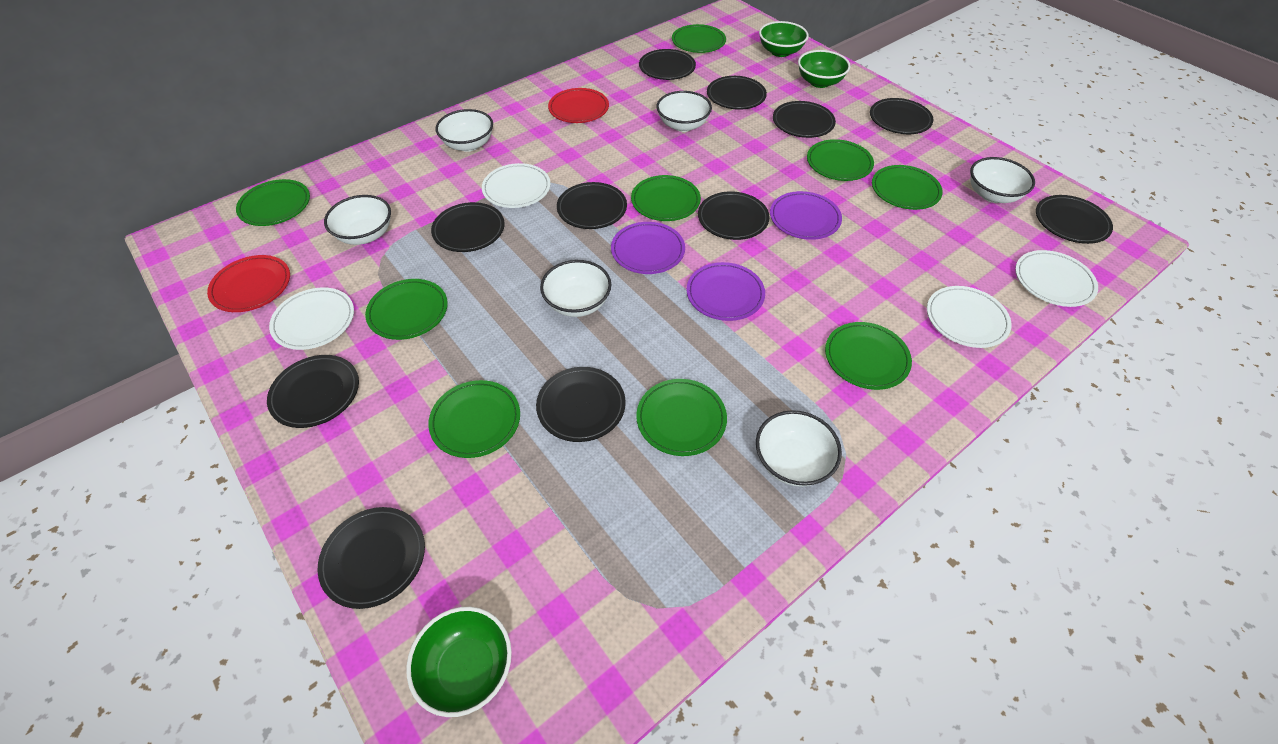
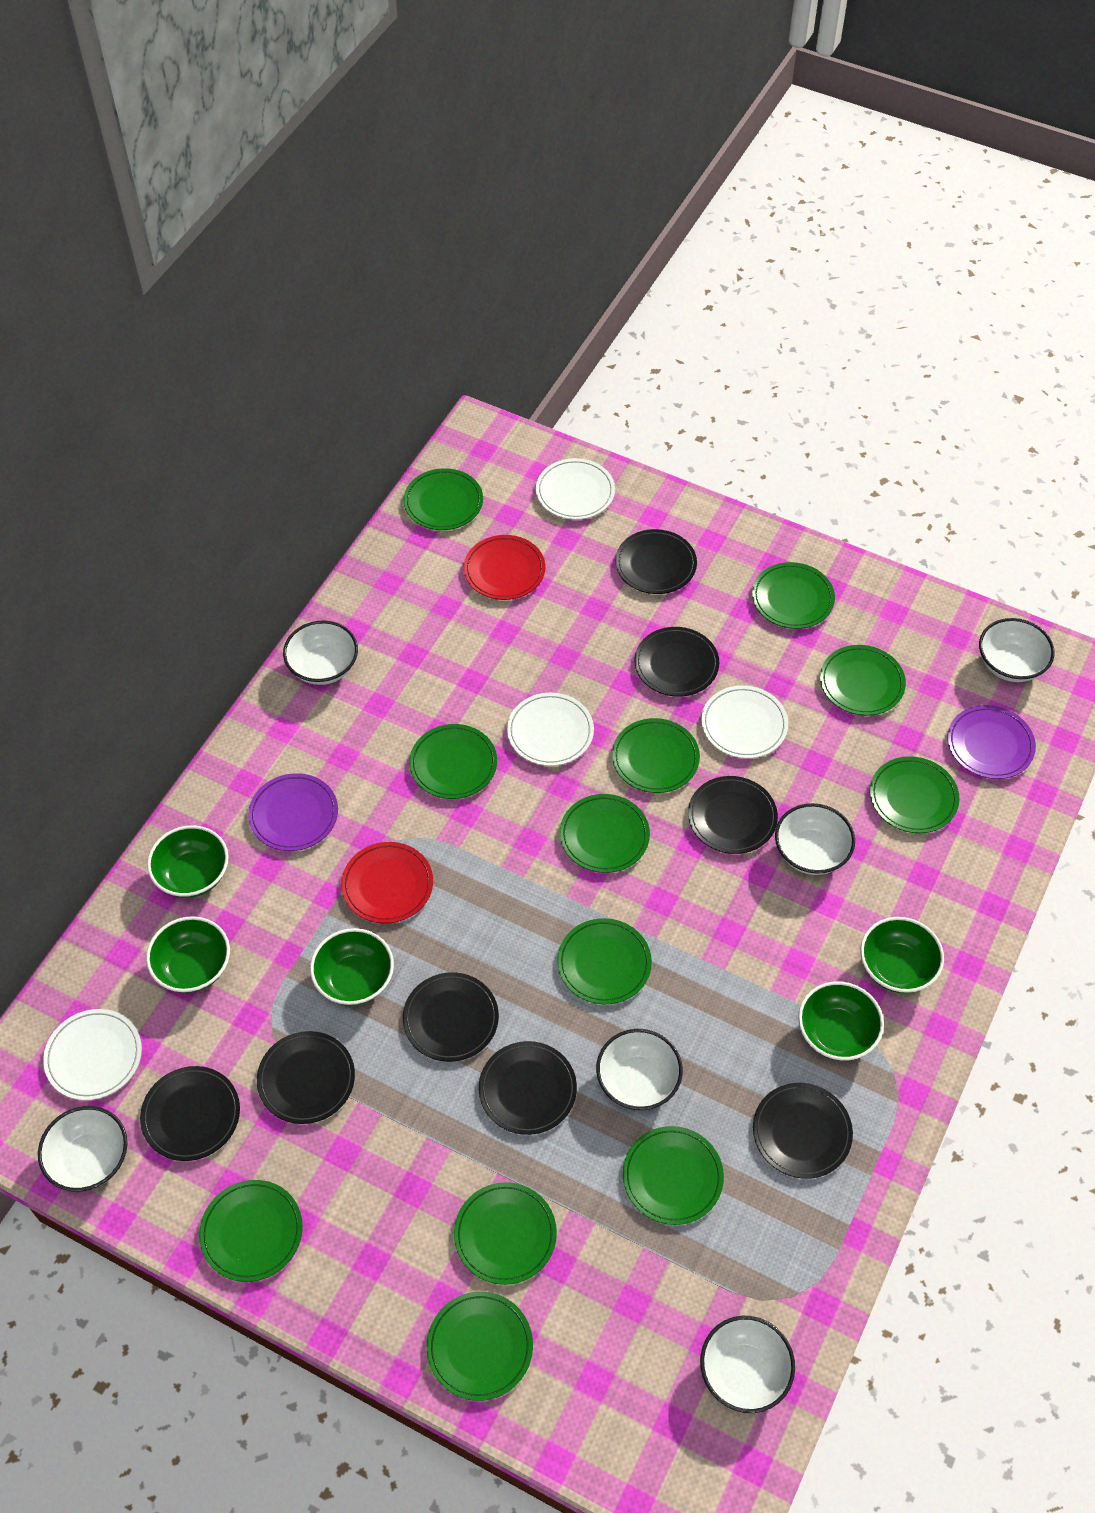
black plate: [267,355,359,428] [318,507,425,609] [431,202,505,252] [536,367,626,442] [557,182,627,229] [639,49,696,80] [698,191,770,240] [707,76,767,110] [773,101,836,138] [870,98,934,134] [1036,195,1113,244] = 11 -> [140,1066,240,1161] [257,1031,355,1124] [403,972,499,1062] [479,1041,577,1135] [615,529,697,594] [635,627,719,697] [688,776,778,854] [753,1083,853,1179] = 8
green bowl: [406,607,512,717] [759,21,809,57] [798,50,850,88] = 3 -> [146,916,230,993] [147,825,229,898] [310,928,394,1005] [798,981,884,1061] [860,917,944,993] = 5
green plate: [236,179,310,226] [365,279,448,340] [428,380,520,458] [631,175,701,221] [636,379,727,456] [672,24,726,53] [807,139,874,181] [825,322,912,390] [872,165,943,210] = 9 -> [199,1180,303,1282] [403,468,483,530] [409,724,497,799] [427,1292,533,1401] [454,1182,557,1285] [557,918,652,1004] [560,794,650,873] [612,718,700,793] [623,1126,724,1225] [752,562,835,629] [820,645,906,716] [870,756,960,833] = 12
purple plate: [611,222,685,274] [687,262,765,321] [770,191,842,240] = 3 -> [248,773,338,851] [947,705,1036,779] = 2

